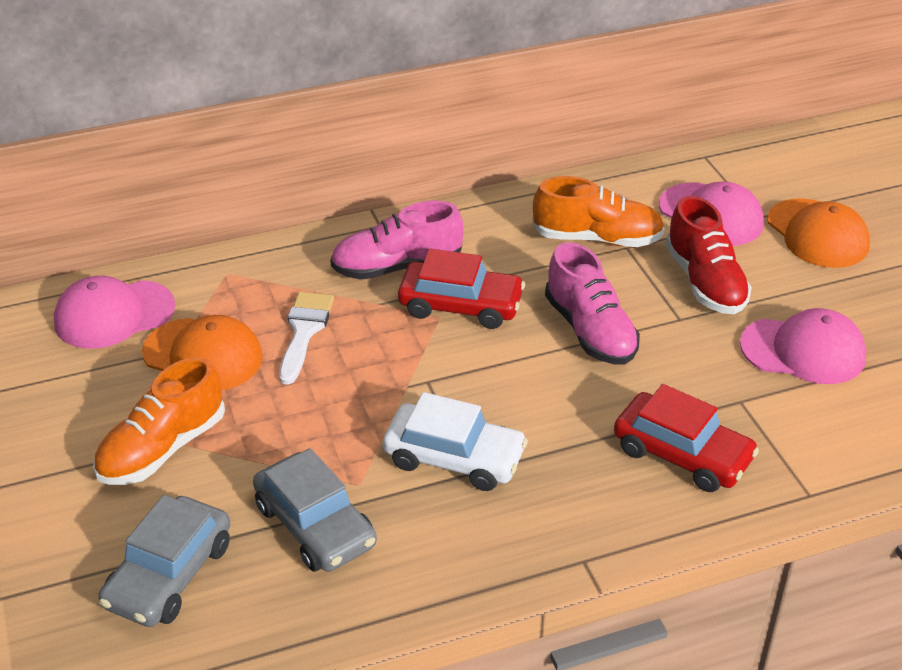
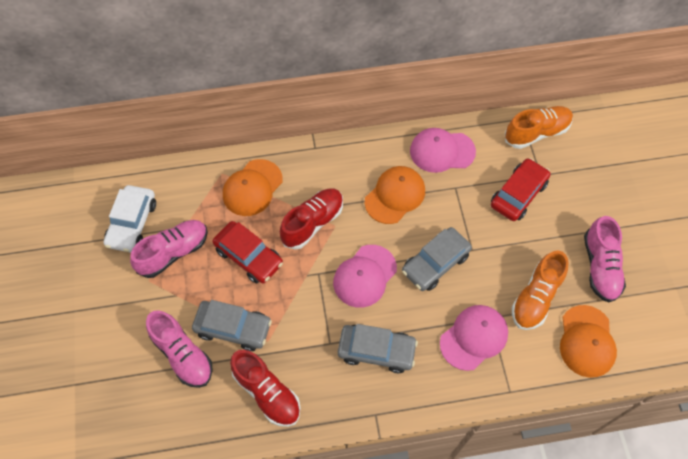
grey car: [98,495,230,627] [253,448,377,572] = 2 -> [192,300,272,351] [338,324,418,373] [402,227,472,291] = 3
orange cap: [142,315,263,390] [767,198,870,268] = 2 -> [223,159,283,216] [365,166,425,224] [560,305,617,378] = 3
pink shoe: [330,200,463,280] [545,242,640,364] = 2 -> [130,220,208,278] [146,310,213,388] [584,216,626,302] = 3
red shoe: [666,196,752,314] = 1 -> [230,350,301,427] [280,188,343,250] = 2
white brush: [279,292,334,385] = 1 -> none = 0

